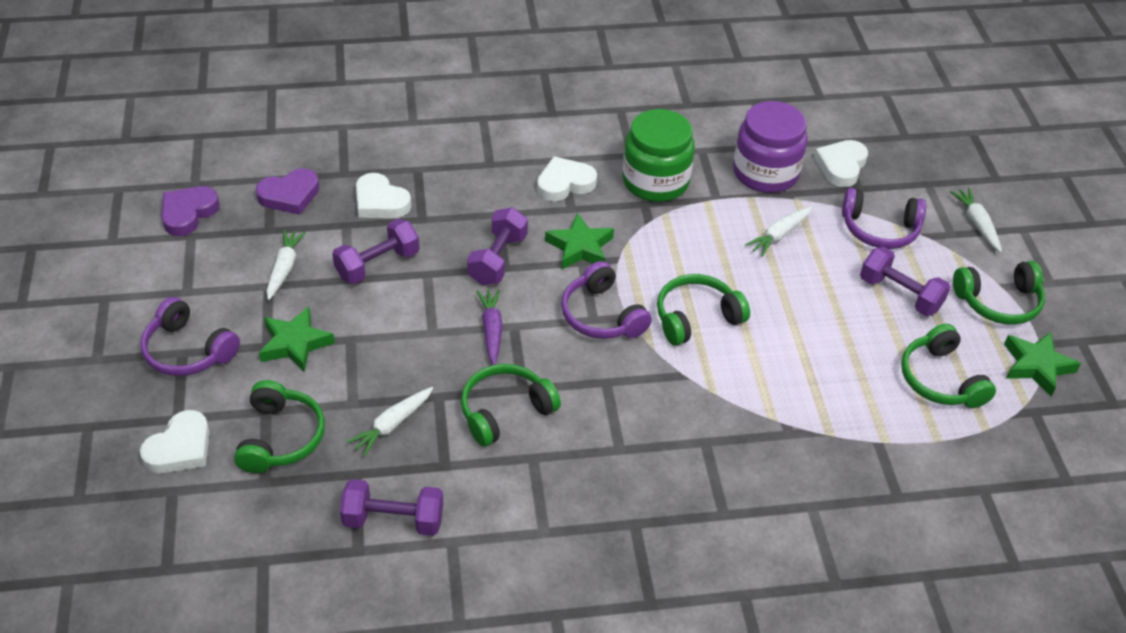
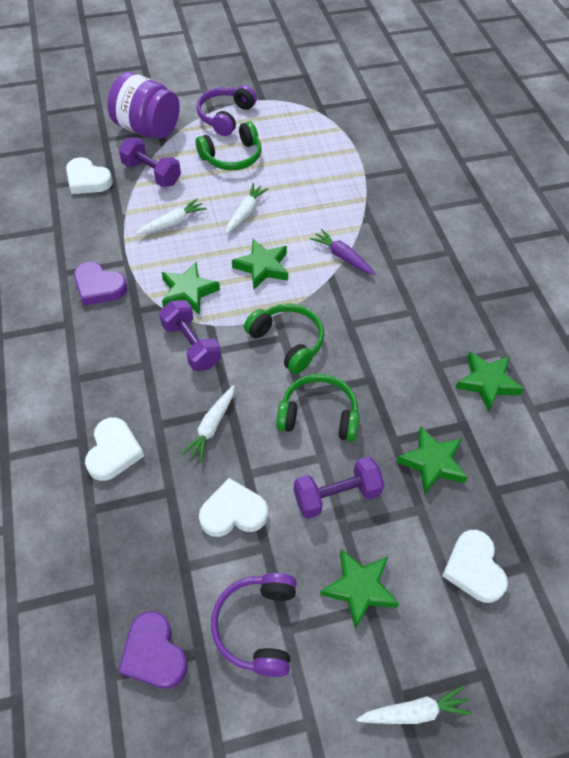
green headphones: [234,380,325,473] [461,364,561,447] [657,274,750,346] [901,324,996,408] [953,261,1045,324] = 5 -> [196,121,262,170] [244,303,324,374] [276,374,359,442] = 3
green jar: [623,109,695,202] = 1 -> none = 0
green star: [259,307,335,372] [545,213,614,269] [1004,332,1081,396] = 3 -> [162,262,220,315] [232,239,288,289] [320,549,399,630] [396,427,468,495] [455,352,524,412] = 5
purple dumbbell: [332,219,419,284] [340,479,443,536] [467,207,528,285] [860,246,950,316] = 4 -> [119,137,181,187] [159,300,221,371] [294,457,384,519] = 3
purple headphones: [140,297,240,376] [561,261,652,339] [842,188,926,249] = 3 -> [196,85,257,136] [211,573,297,677] = 2

